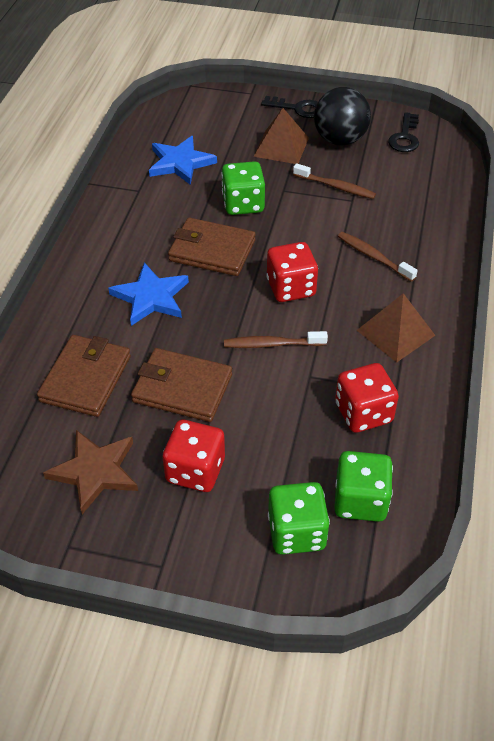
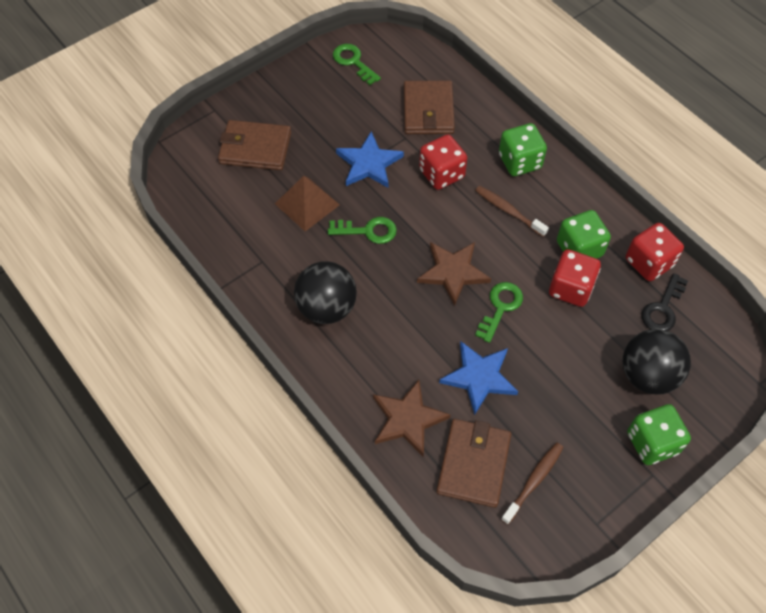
black ball: [314,87,371,146] = 1 -> [294,261,357,324] [623,329,691,395] = 2
black key: [261,96,318,118] [388,112,419,152] = 2 -> [642,273,688,331] = 1
brown pyramid: [254,108,309,164] [357,293,436,363] = 2 -> [275,176,340,231] = 1
brown star: [43,430,138,514] = 1 -> [373,380,450,457] [417,242,491,306] = 2
brown toothbrush: [224,331,328,348] [293,163,376,199] [338,232,418,282] = 3 -> [475,186,549,237] [501,442,563,525] = 2
green key: none = 0 -> [328,217,397,244] [333,44,381,85] [475,282,523,343] = 3

